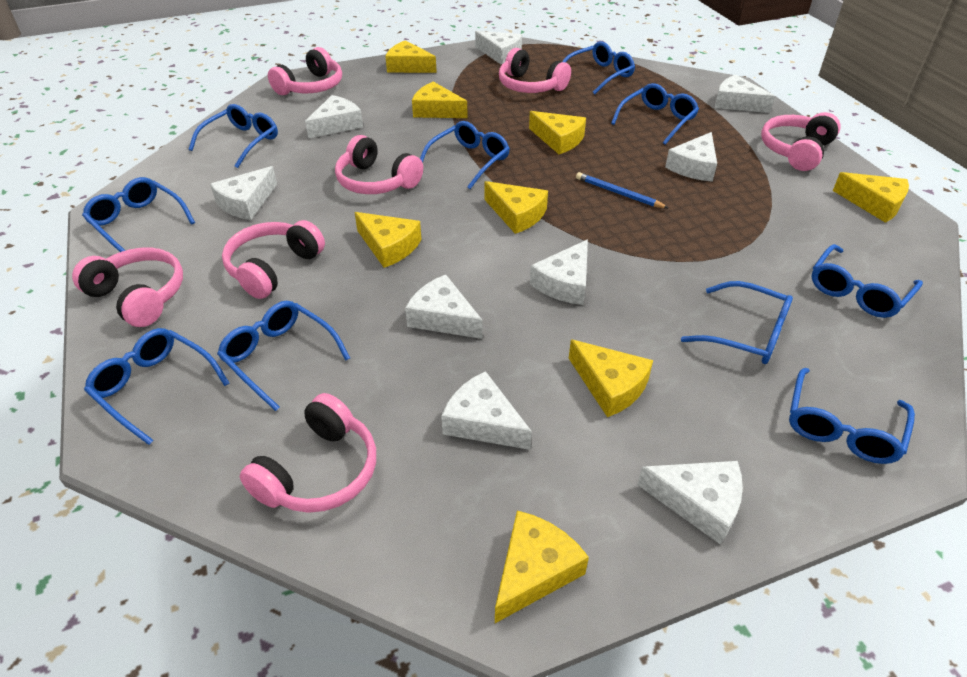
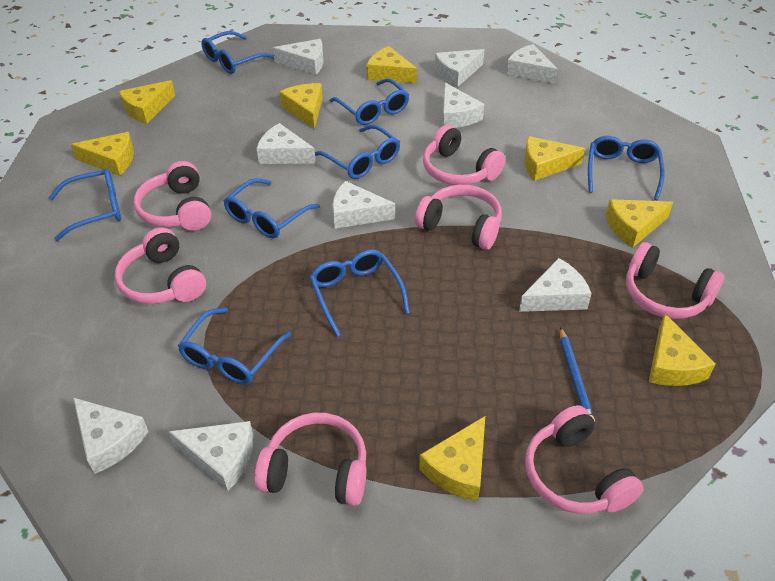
blue glasses: [82,177,195,252] [84,328,229,445] [189,104,278,168] [217,301,350,411] [420,121,510,189] [562,41,635,94] [611,83,699,145] [681,281,793,364] [789,368,915,464] [811,244,923,318] = 10 -> [49,168,121,241] [178,308,291,385] [201,31,274,74] [224,178,320,238] [309,249,410,337] [315,125,400,179] [330,78,409,125] [588,136,665,200] = 8

